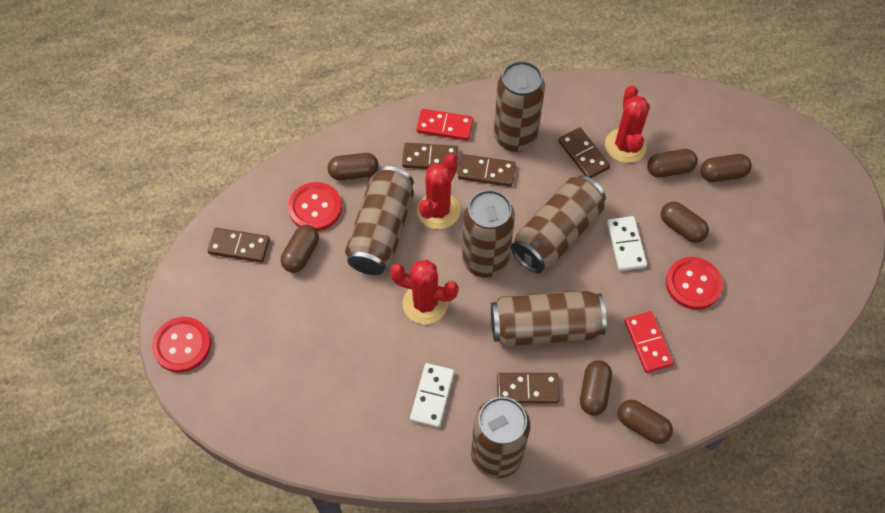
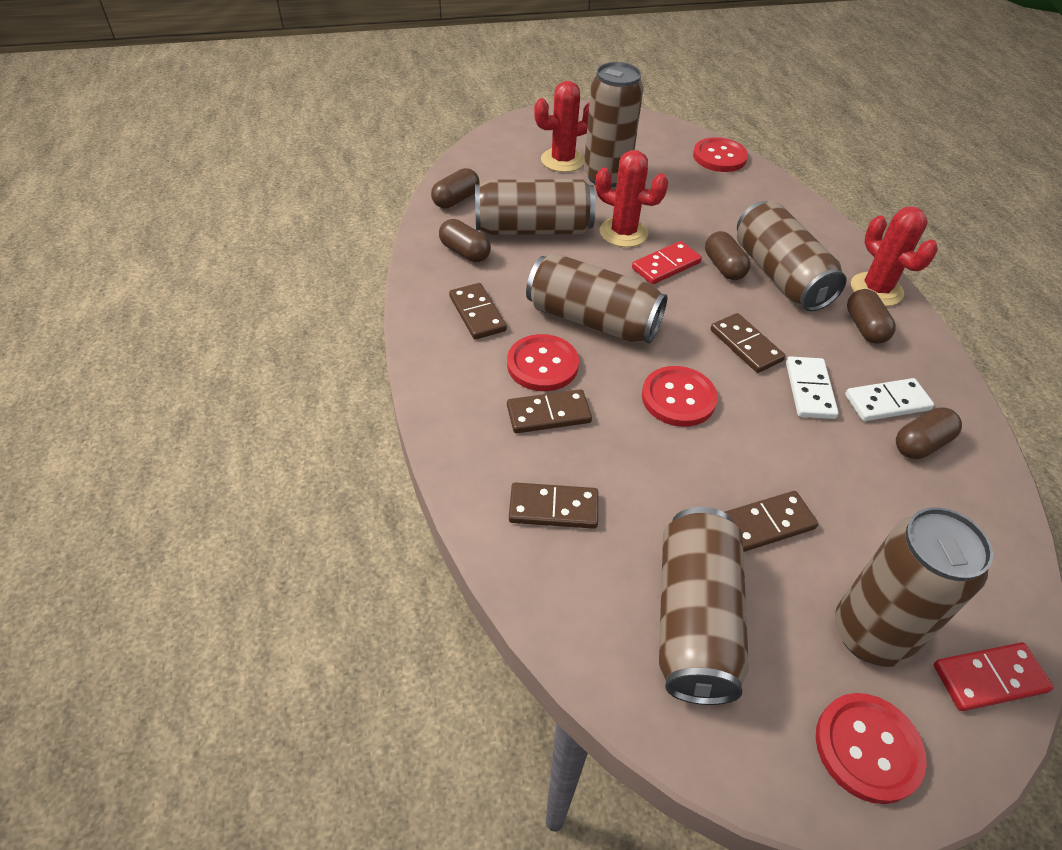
brown capsule: [281,225,319,273] [328,153,378,180] [580,360,612,415] [618,400,673,444] [647,149,698,178] [661,202,709,243] [701,154,752,182] = 7 -> [431,168,480,208] [439,219,491,262] [705,231,750,280] [847,289,896,344] [896,407,962,459] = 5
red button: [152,317,211,373] [288,182,342,231] [666,257,723,310] = 3 -> [507,334,579,391] [642,366,717,427] [693,137,748,172] [816,693,927,804] = 4

